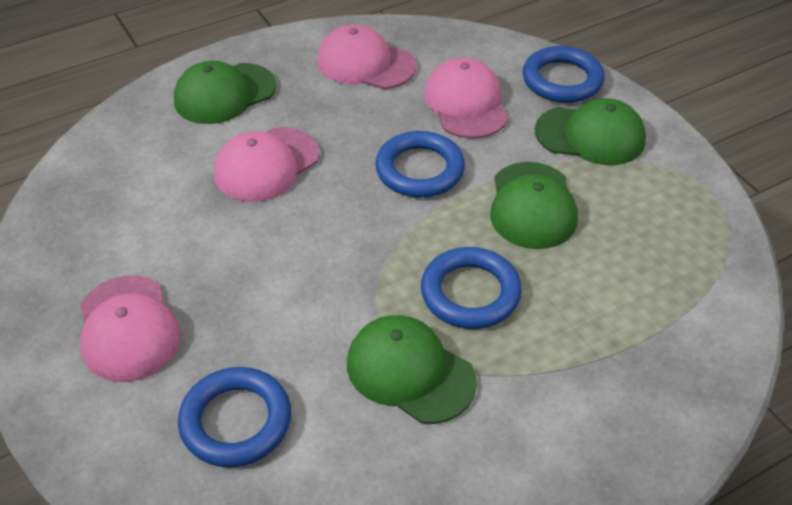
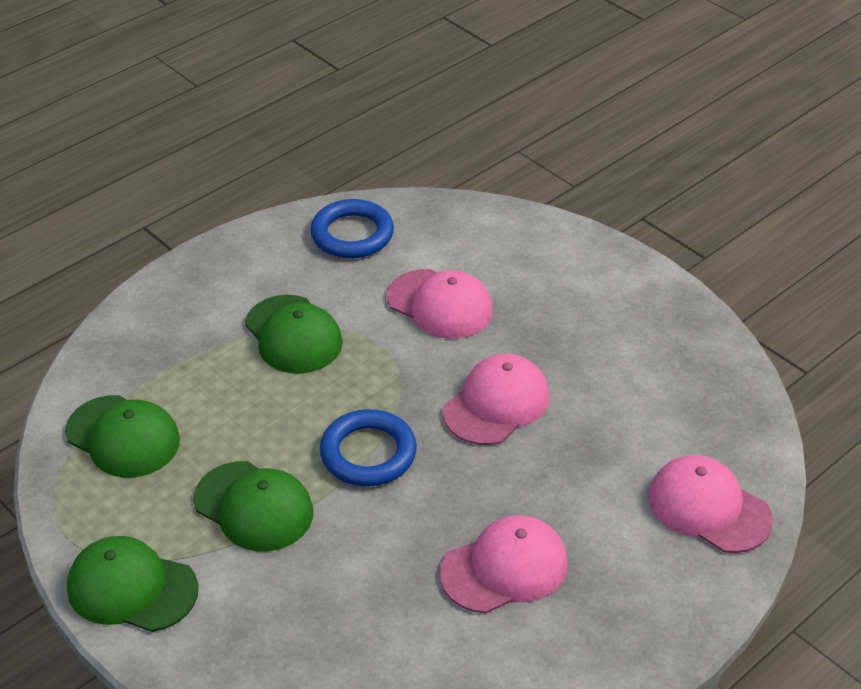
blue ring: [178,367,291,467] [375,131,465,198] [421,247,522,329] [523,46,604,103] = 4 -> [310,199,394,258] [320,409,417,486] = 2

